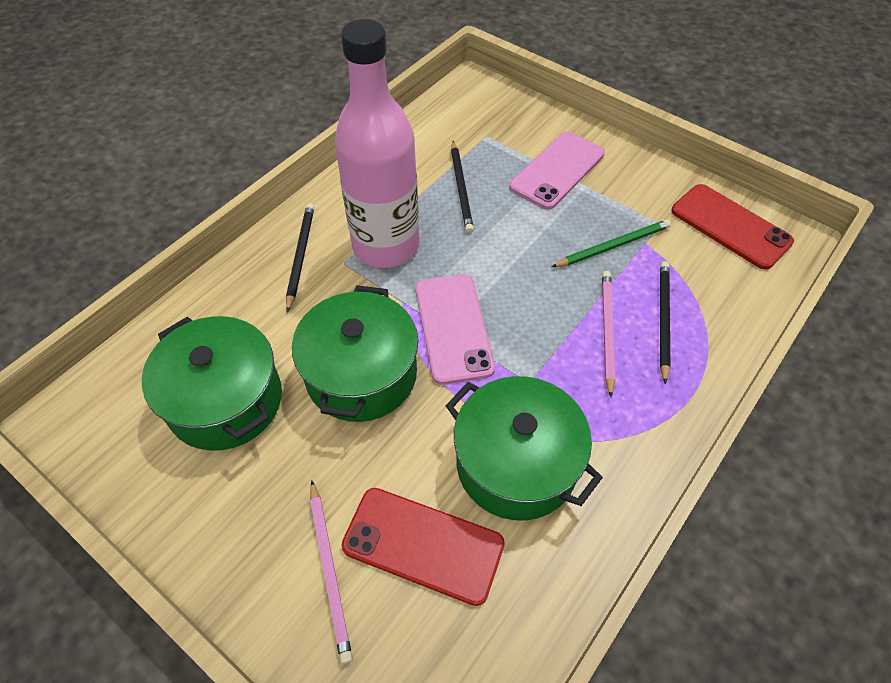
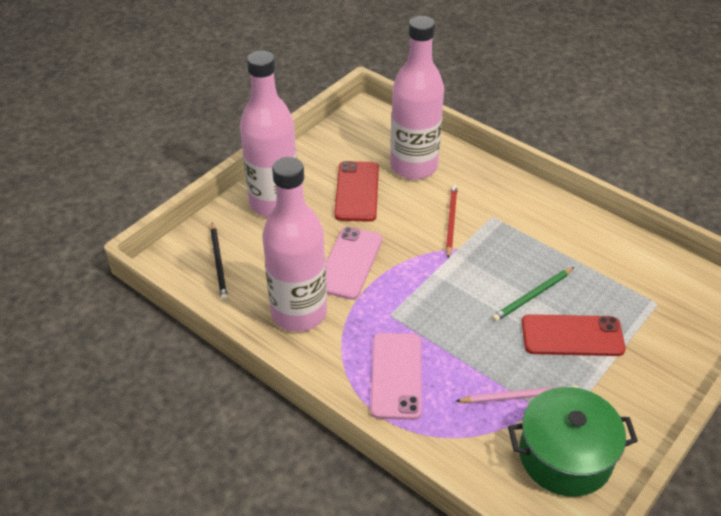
black pencil: [286,203,314,313] [451,141,474,233] [660,261,670,384] = 3 -> [210,222,228,301] = 1
green pot: [142,316,282,451] [292,285,418,422] [446,376,603,520] = 3 -> [508,387,638,497] = 1
pink bottle: [335,19,419,268] = 1 -> [240,51,297,217] [262,157,327,332] [390,16,444,180] = 3
pink pencil: [310,480,353,664] [602,271,615,397] = 2 -> [456,385,578,404] = 1
red pencil: none = 0 -> [446,184,458,258] = 1

